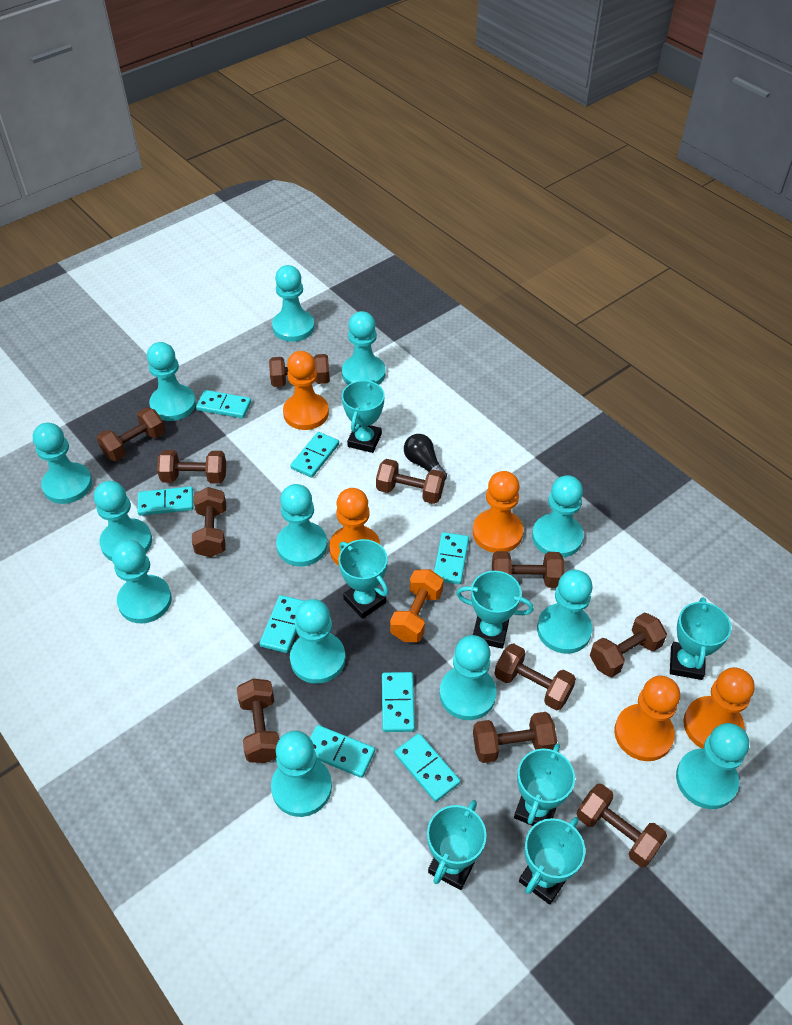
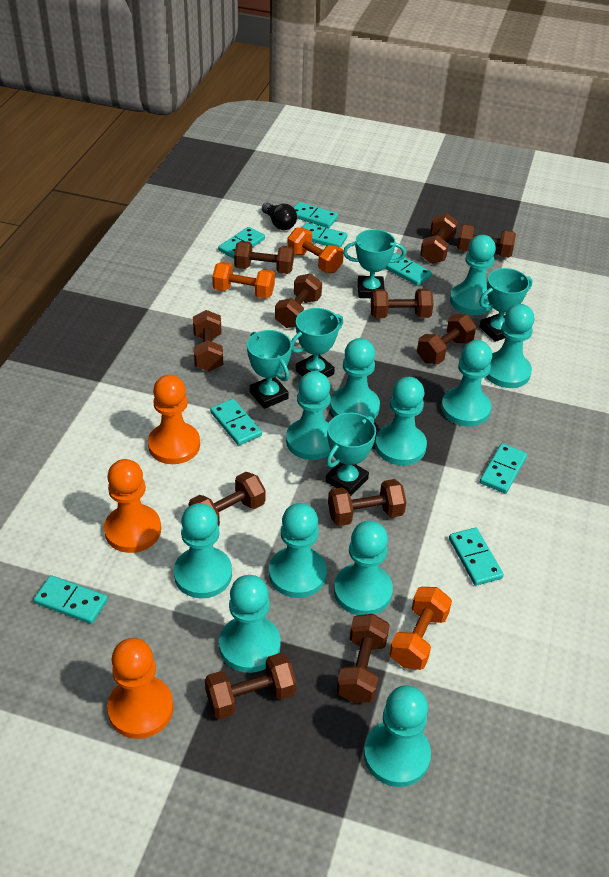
orange dumbbell: [390,569,444,642] = 1 -> [212,262,275,299] [287,227,344,273] [390,587,452,670] = 3
orange pawn: [283,351,329,430] [329,488,380,566] [473,471,523,553] [614,676,680,761] [683,667,755,749] = 5 -> [104,459,161,553] [107,638,173,739] [148,375,200,464] = 3
turquoise pawn: [33,423,92,504] [94,481,152,561] [112,540,172,623] [147,342,196,421] [271,731,332,817] [272,265,315,342] [276,484,327,566] [290,599,345,684] [342,311,386,385] [440,635,496,720] [532,475,584,558] [537,570,593,654] [676,723,749,809] = 13 -> [174,503,232,598] [219,575,281,673] [269,503,327,598] [286,371,331,460] [330,338,380,419] [334,521,393,615] [364,685,431,787] [375,377,427,465] [441,340,492,427] [450,235,496,315] [486,304,534,388] = 11
turquoise trophy: [338,539,389,619] [342,380,384,453] [427,800,487,890] [456,571,534,649] [514,743,575,826] [519,817,585,905] [670,597,731,680] = 7 -> [247,330,292,409] [291,308,343,378] [326,413,376,496] [343,229,406,298] [479,268,532,342] = 5

